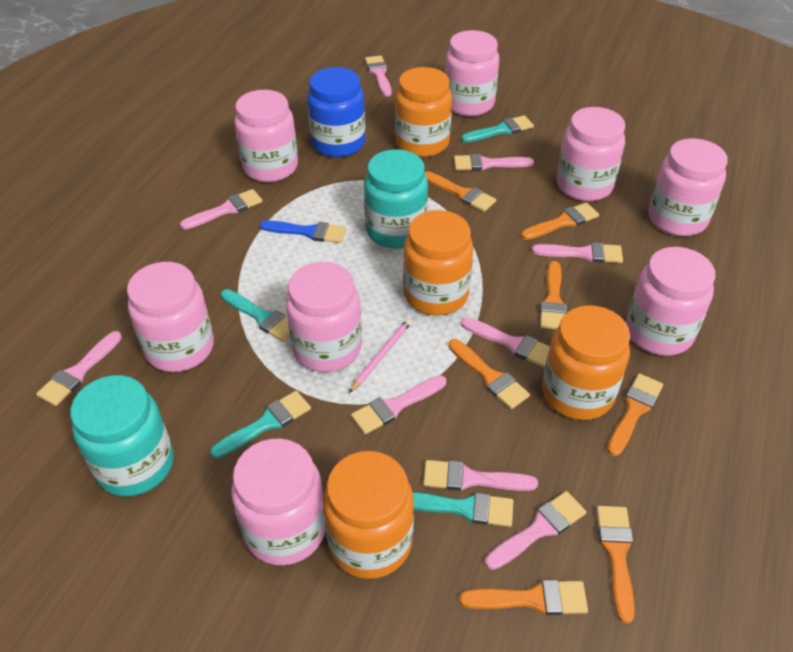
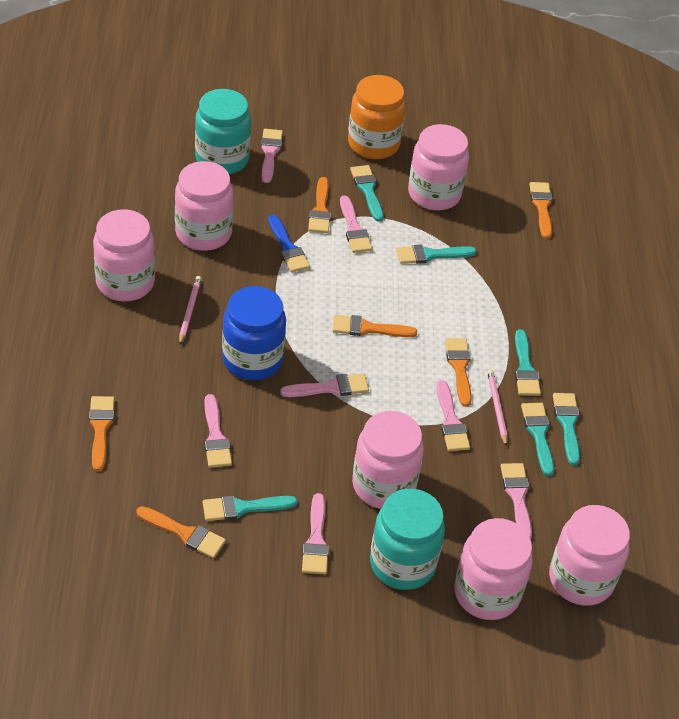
orange brush: [424,171,496,212] [448,339,530,409] [459,580,588,615] [521,202,599,240] [540,261,567,329] [596,506,635,624] [607,373,663,456] = 7 -> [89,396,115,471] [136,506,226,558] [308,177,331,233] [332,315,417,337] [445,338,472,407] [529,182,552,239] = 6
orange jar: [323,451,414,579] [395,67,452,157] [403,210,473,316] [542,305,630,420] = 4 -> [348,75,406,159] = 1
pink brush: [36,331,122,406] [180,189,263,229] [351,375,446,434] [365,55,392,96] [423,460,538,491] [454,154,534,171] [461,317,550,367] [485,491,586,570] [532,242,623,263] = 9 -> [204,394,232,468] [261,129,283,183] [280,373,369,397] [302,493,329,574] [340,195,372,253] [436,380,470,451] [501,463,532,540] = 7
pink jar: [127,262,214,372] [231,439,326,565] [234,90,298,182] [286,262,362,372] [445,30,499,116] [557,107,625,201] [626,247,715,356] [648,138,728,236] = 8 -> [93,209,155,301] [175,161,233,251] [352,411,424,509] [408,124,469,210] [454,518,533,620] [549,505,630,606] = 6
pink pencil: [349,319,412,393] = 1 -> [179,276,202,345] [487,369,507,447] = 2
turquoise brush: [210,391,311,458] [221,289,290,342] [413,492,513,527] [461,115,534,142] = 4 -> [203,495,298,521] [350,165,384,222] [396,244,477,264] [515,329,541,396] [521,403,554,476] [553,393,580,465] = 6

